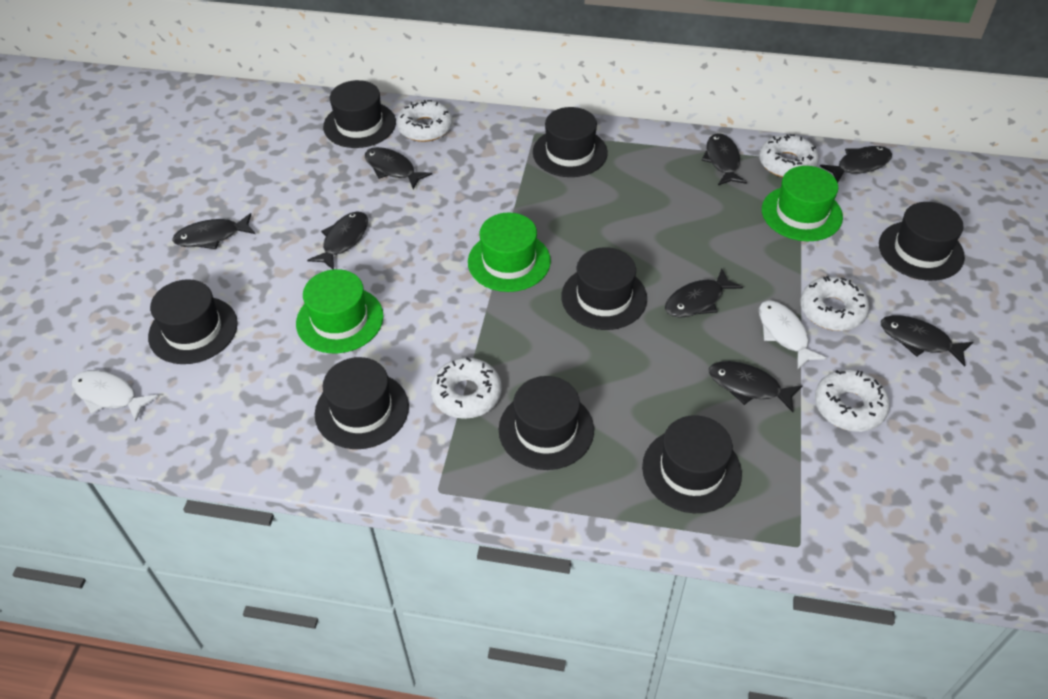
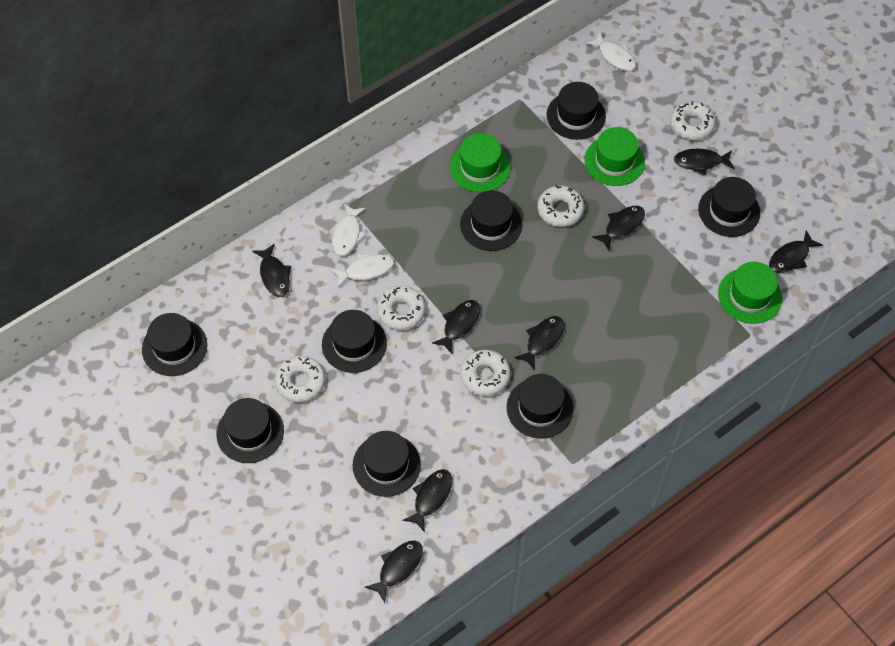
white fish: [71,370,158,422] [759,300,827,370] = 2 -> [331,254,394,288] [332,204,366,256] [586,32,636,71] = 3

